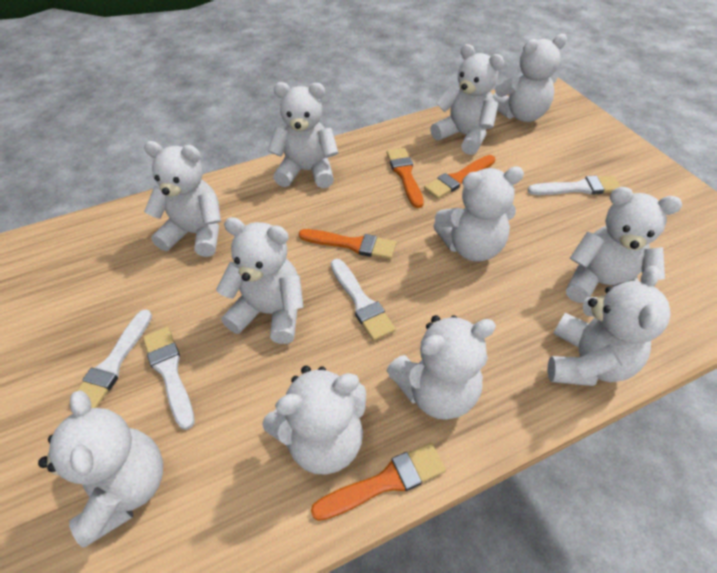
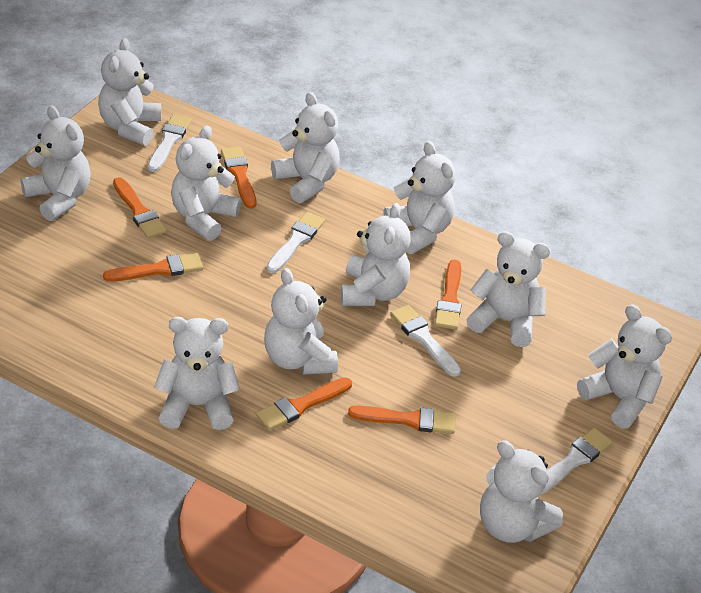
orange brush: [299,229,396,259] [311,443,446,521] [387,148,424,208] [424,155,495,199] = 4 -> [103,253,203,282] [113,177,167,238] [221,147,256,209] [256,377,352,431] [348,406,456,434] [435,260,461,330] = 6

